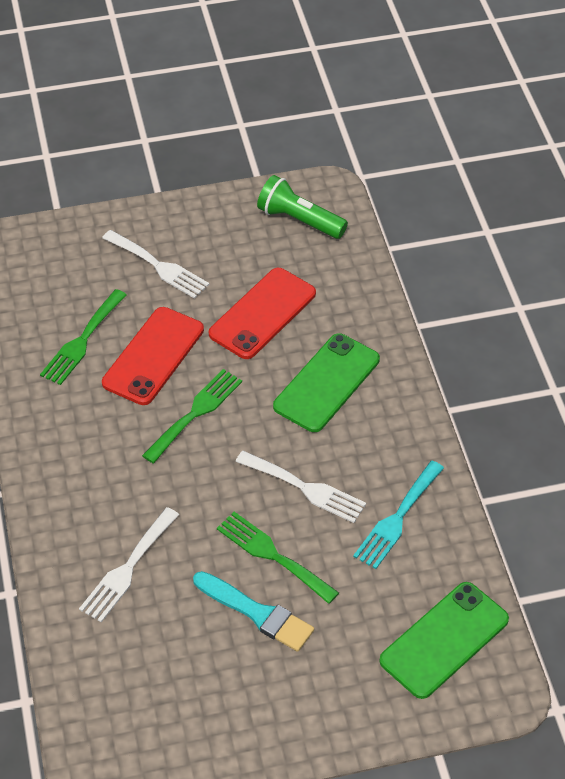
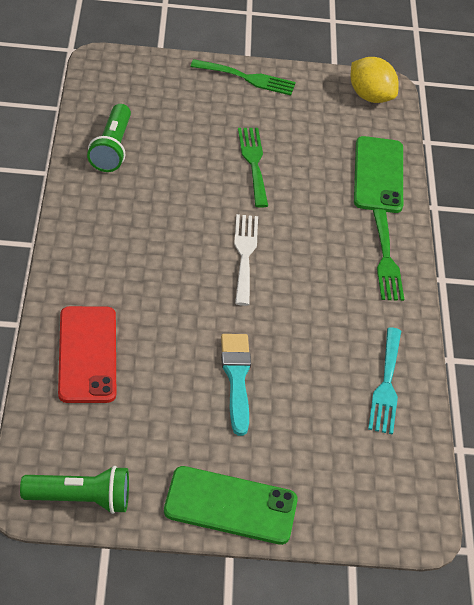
green flashlight: [257,175,348,239] = 1 -> [20,466,129,514] [87,104,131,172] = 2
red phone: [102,307,204,405] [209,268,316,359] = 2 -> [58,306,116,403] = 1
white fork: [79,507,179,622] [102,230,209,299] [235,451,366,523] = 3 -> [234,214,258,306] = 1
yellow lemon: none = 0 -> [351,57,399,103] = 1

